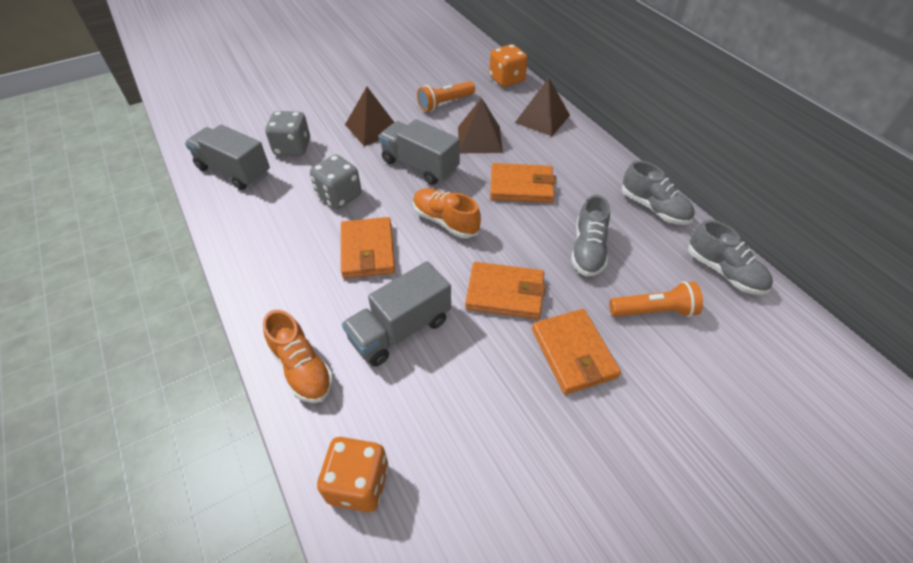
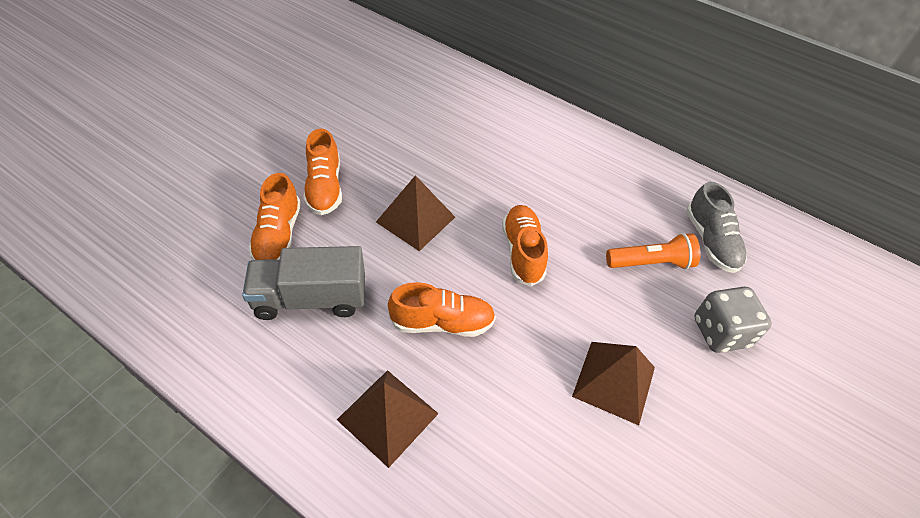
grey dice: [265,111,310,156] [310,155,362,209] = 2 -> [694,287,772,353] = 1
grey shoe: [571,195,610,276] [622,161,695,225] [688,220,773,295] = 3 -> [686,182,747,273] = 1
grey truck: [185,125,270,190] [342,261,451,367] [379,119,460,185] = 3 -> [242,246,365,320] = 1
orange dice: [317,437,389,512] [489,44,528,87] = 2 -> none = 0
orange flashlight: [417,81,475,112] [609,281,703,317] = 2 -> [606,233,700,269] = 1
orange shoe: [263,310,333,403] [413,188,481,238] = 2 -> [248,173,301,261] [303,128,342,215] [388,282,496,337] [502,205,548,287] = 4
orange wallet: [341,217,395,278] [465,262,546,319] [490,163,556,203] [532,309,621,395] = 4 -> none = 0

